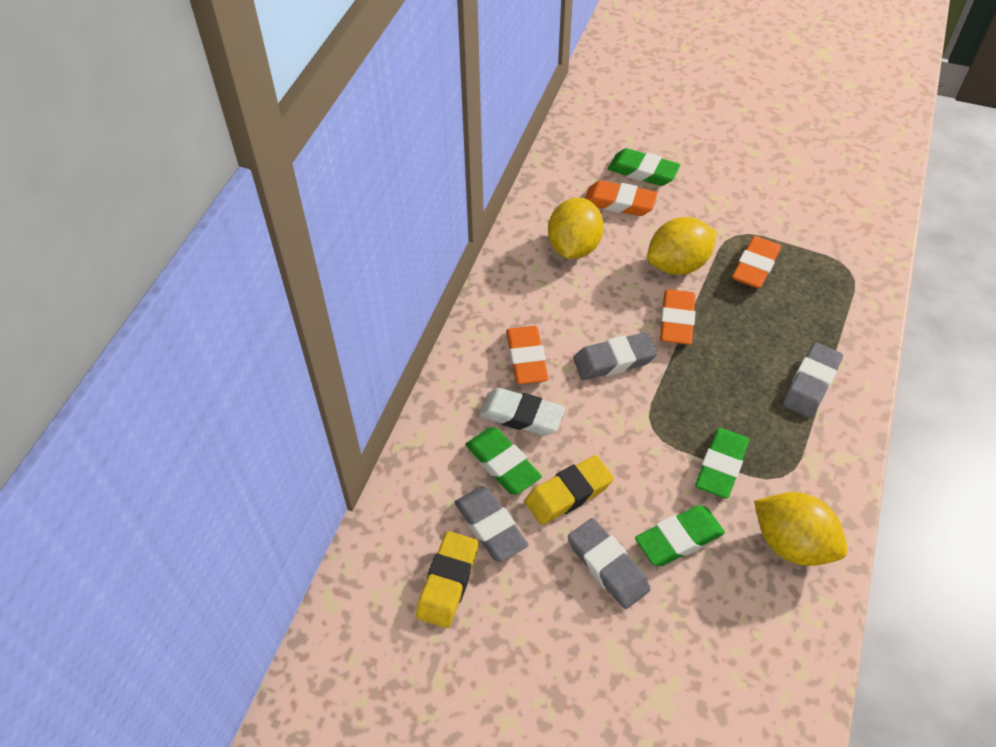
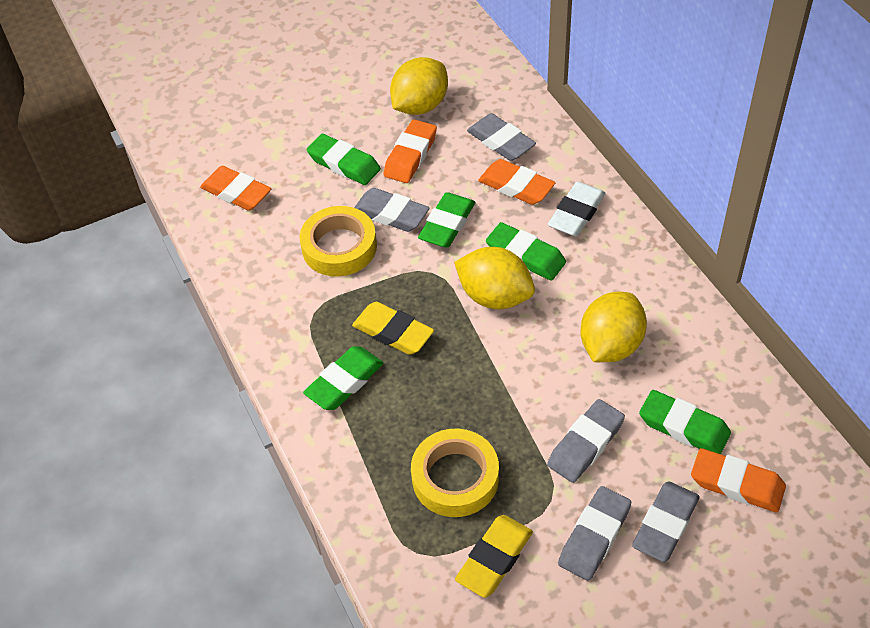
green eraser: [466,427,542,495] [608,148,680,186] [635,505,725,566] [695,428,749,499] = 4 -> [303,346,384,410] [306,134,381,185] [418,192,475,248] [486,222,566,281] [639,390,731,454] = 5
grey eraser: [454,486,529,562] [568,518,650,609] [573,332,658,380] [783,343,843,418] = 4 -> [354,188,430,232] [467,113,536,161] [547,399,625,483] [558,486,631,581] [632,481,700,562] = 5
yellow tape: none = 0 -> [300,206,377,277] [411,429,499,517] = 2

